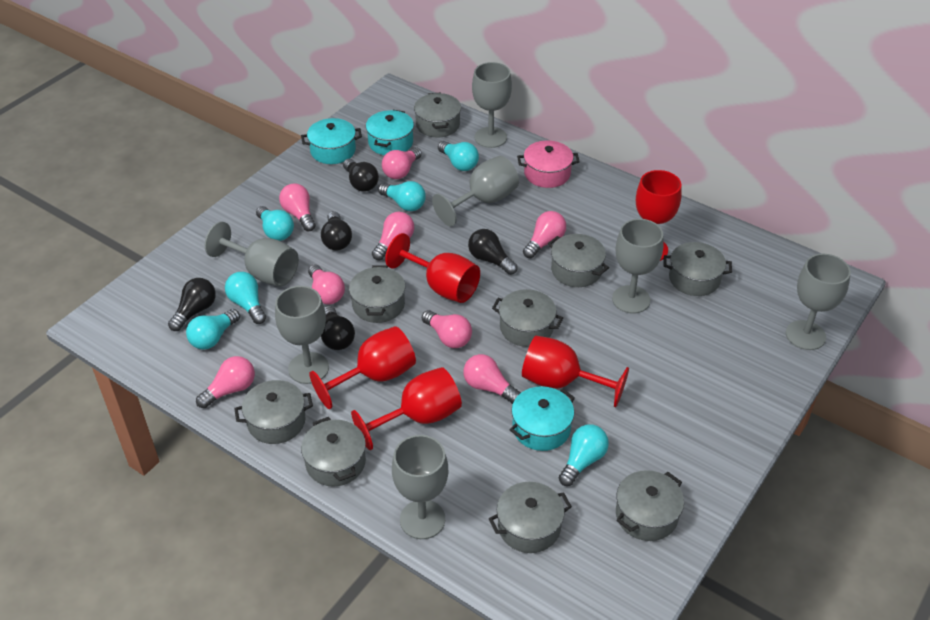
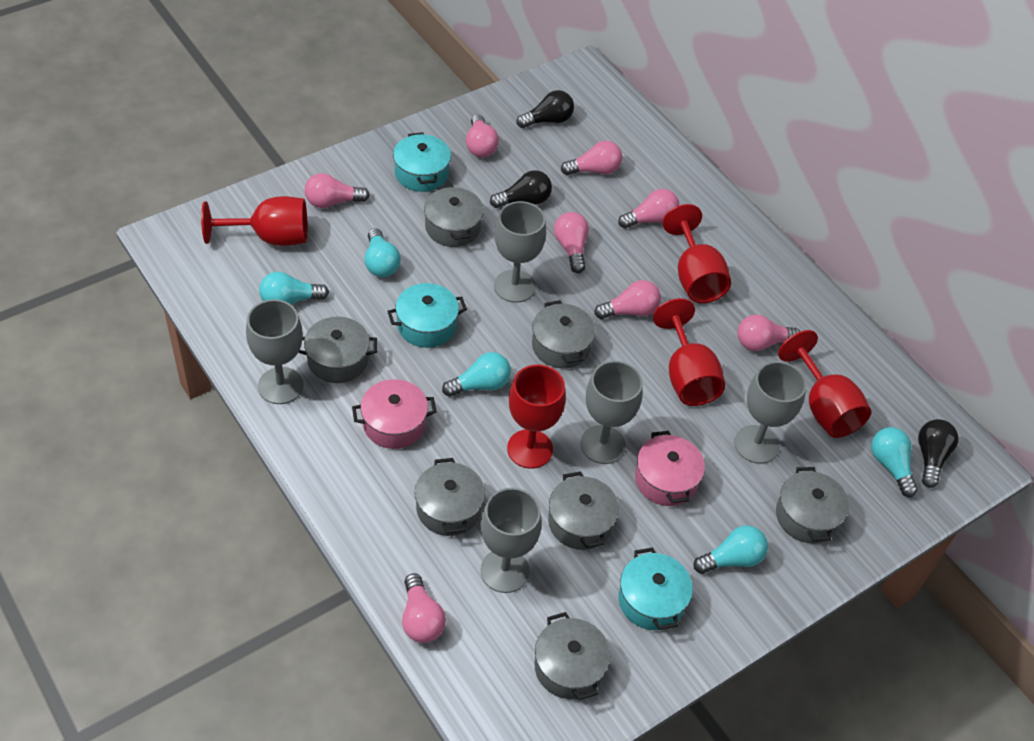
black light bulb: [168,278,216,331] [321,211,352,250] [321,306,355,350] [343,159,379,192] [468,229,518,275] = 5 -> [490,170,552,208] [517,90,574,128] [918,419,959,488] = 3
grey goblet: [205,222,299,287] [275,286,329,384] [392,435,448,539] [432,156,519,226] [472,62,512,148] [612,219,664,313] [786,254,851,350] = 7 -> [246,299,304,404] [481,488,542,593] [494,201,546,303] [580,361,643,464] [734,361,807,464] = 5
grey pot: [234,380,313,444] [301,417,366,487] [349,265,405,323] [414,92,461,137] [489,482,572,553] [492,289,563,347] [548,234,609,287] [616,470,684,541] [664,242,732,296] = 9 -> [298,316,377,383] [415,458,485,536] [424,185,484,247] [532,300,596,369] [534,612,611,700] [548,471,619,550] [776,467,849,543] = 7
pink pot: [517,140,580,188] = 1 -> [352,379,437,449] [635,431,705,506] = 2
turquoise light bulb: [186,309,240,350] [225,272,266,324] [256,206,294,241] [378,181,426,211] [438,141,479,171] [559,424,609,486] = 6 -> [259,272,329,304] [364,228,401,277] [442,352,511,397] [694,525,768,574] [871,427,918,497] = 5

